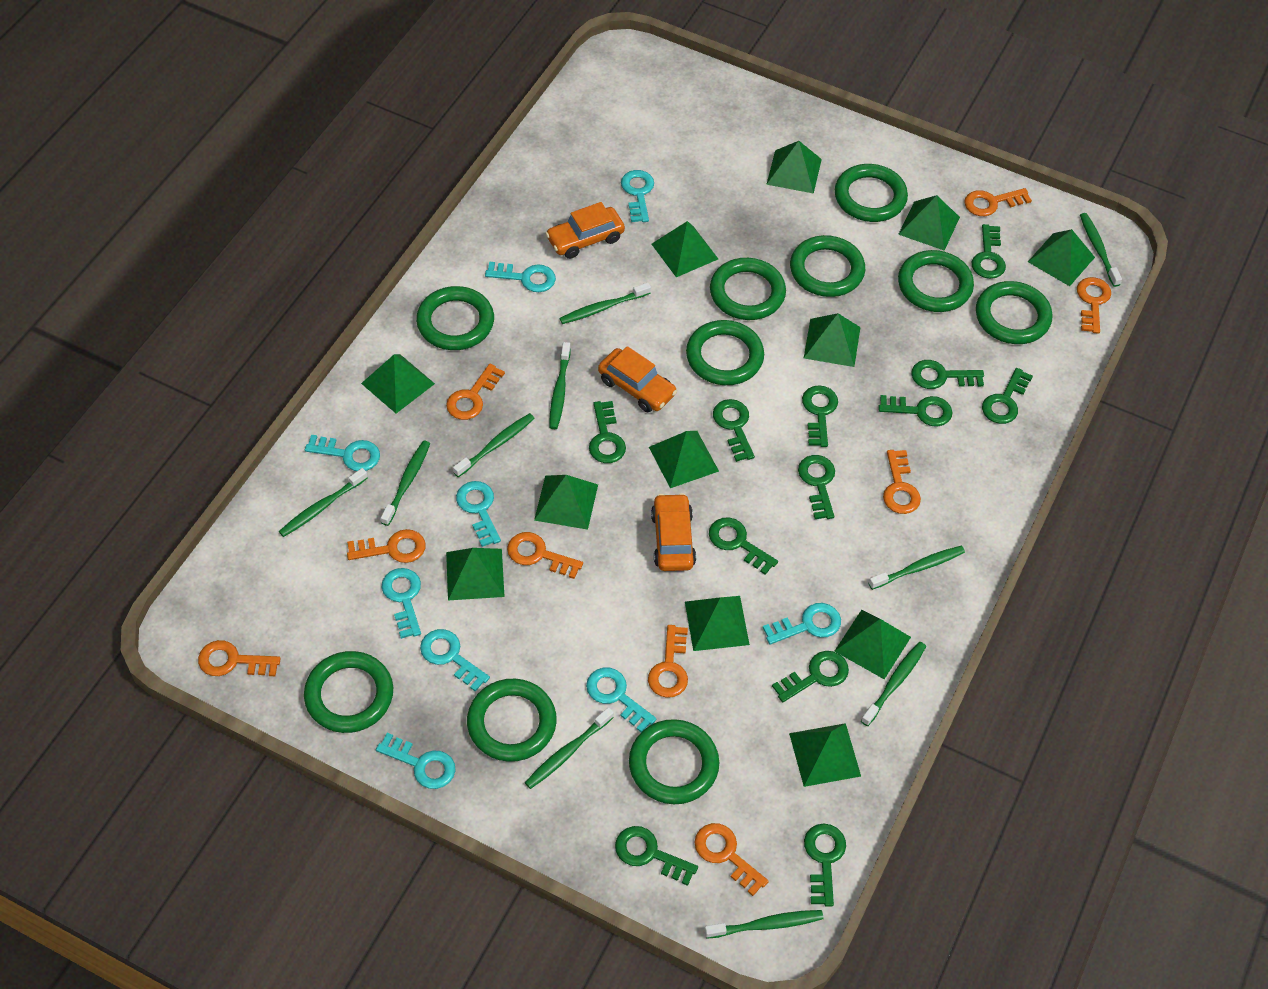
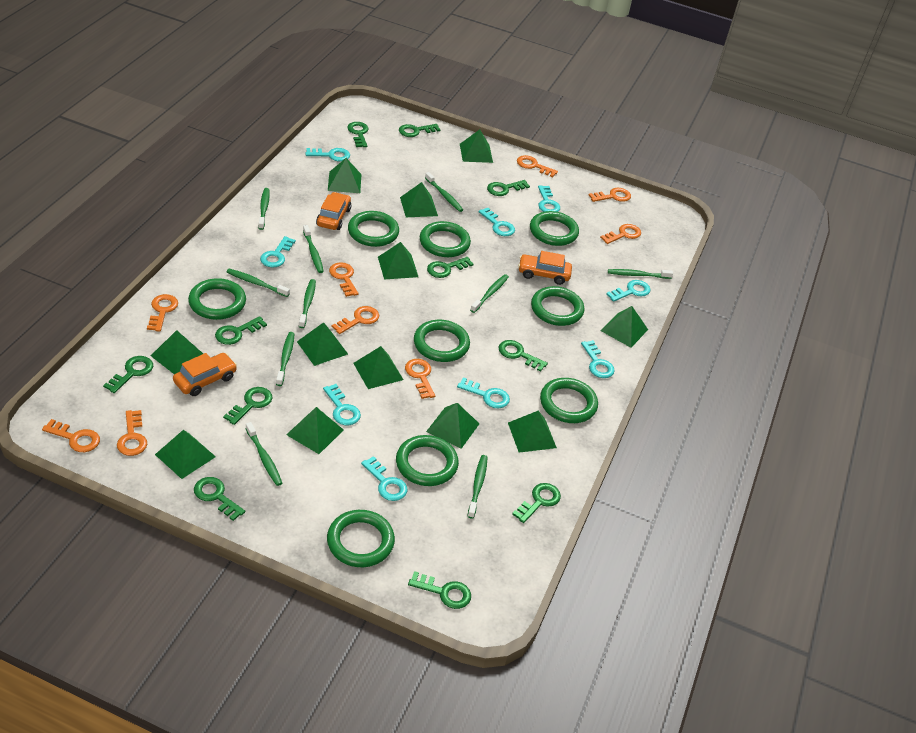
green key: [589,401,626,463] [615,826,698,886] [709,517,778,575] [713,399,755,462] [772,651,849,702] [798,455,835,519] [802,385,838,447] [804,824,846,906] [878,395,953,427] [911,360,984,389] [972,224,1006,279] [982,368,1033,424] = 12 -> [103,356,153,393] [194,477,245,521] [215,316,267,345] [223,387,272,425] [347,122,369,147] [399,124,441,137] [408,571,471,609] [427,257,473,278] [487,180,530,196] [499,340,548,372] [512,483,561,523] = 11
green ring: [304,651,393,733] [416,286,494,350] [467,679,557,762] [629,719,719,804] [686,320,764,385] [710,258,786,320] [790,235,865,297] [835,164,908,222] [898,250,974,312] [976,281,1052,344] = 10 -> [188,278,246,320] [327,510,395,567] [348,211,399,247] [396,435,459,486] [414,320,470,362] [420,221,471,257] [530,211,579,246] [531,286,584,326] [540,378,598,423] = 9

